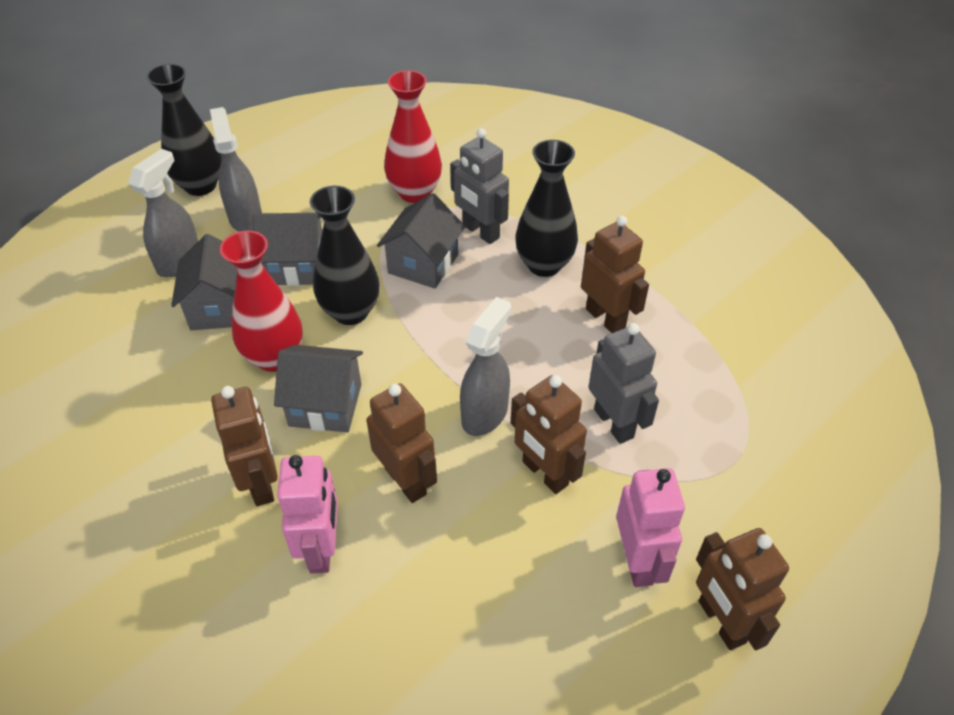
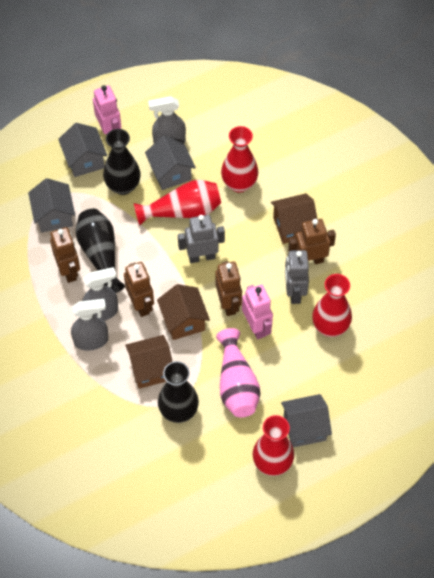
brown house: none = 0 -> [125,335,173,389] [157,284,210,340] [271,193,317,244] = 3
brown robot: [211,386,278,506] [366,383,437,503] [511,375,587,494] [581,216,649,333] [696,528,789,650] = 5 -> [50,227,80,283] [124,262,154,317] [215,261,242,316] [288,219,336,264] = 4
pink vase: none = 0 -> [216,328,260,417] = 1
red vase: [220,231,303,372] [384,70,442,203] = 2 -> [134,180,221,226] [221,126,258,193] [253,415,294,476] [312,274,352,337] = 4

